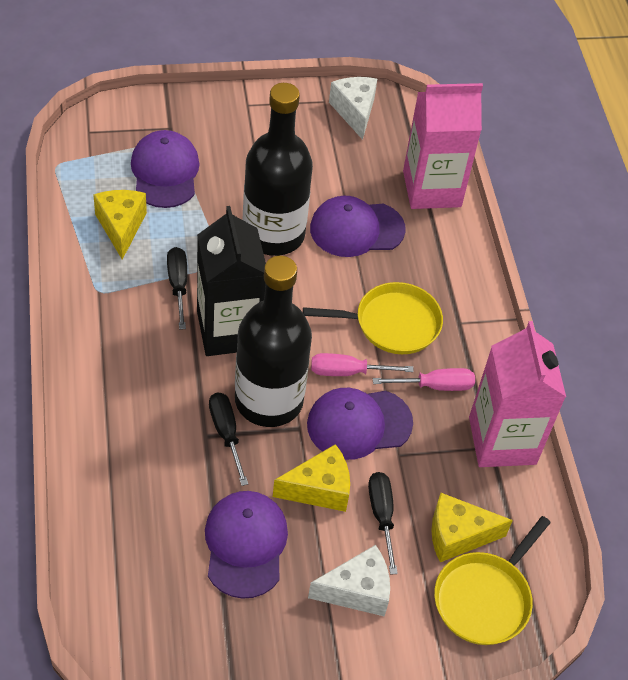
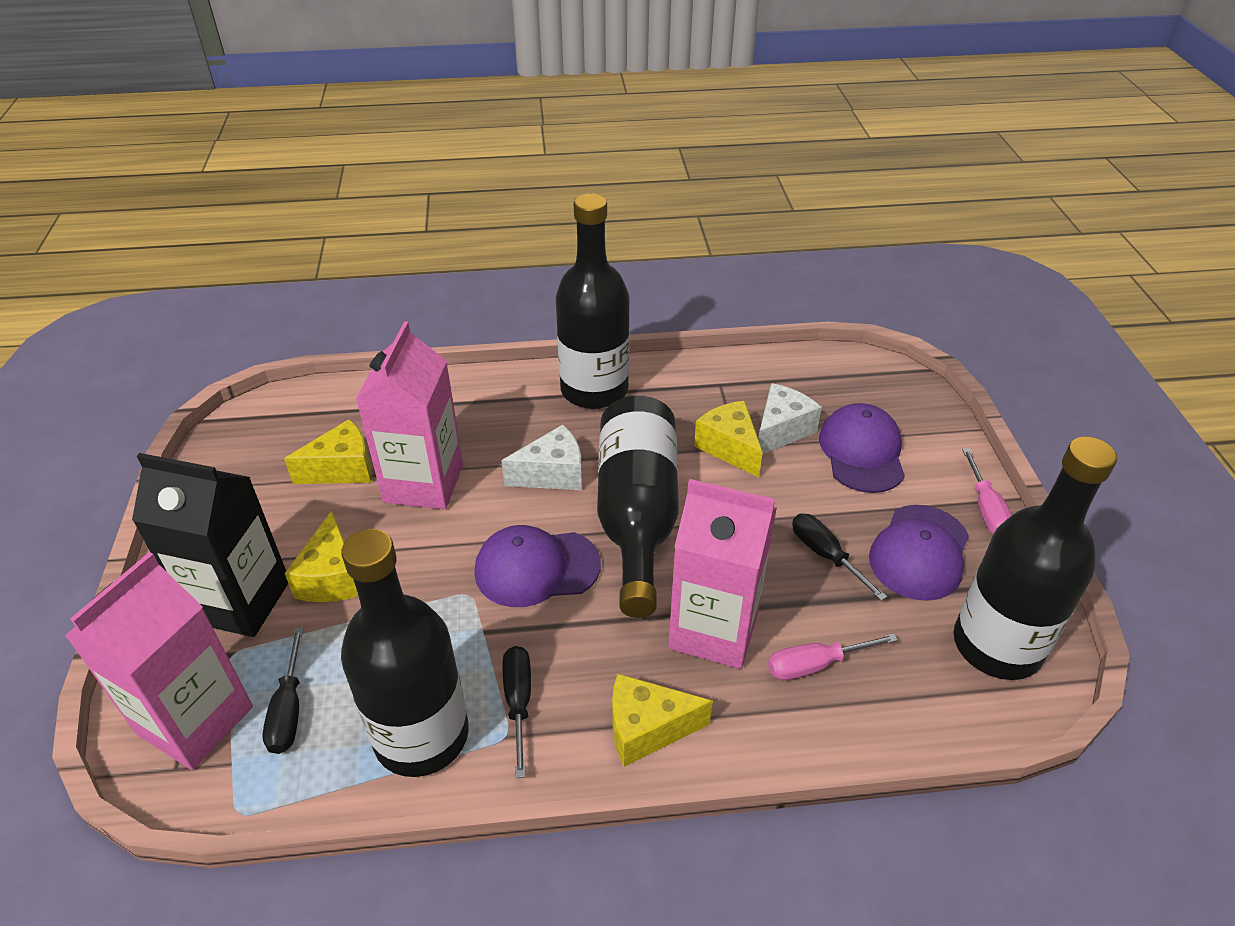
black bottle: [235,256,312,427] [243,83,313,256] = 2 -> [341,529,469,777] [556,193,630,409] [597,396,679,618] [953,436,1117,680] = 4
pink carton: [403,83,483,209] [469,321,566,467] = 2 -> [65,552,253,770] [356,321,463,510] [668,479,777,669] = 3
purple cap: [131,130,199,208] [205,491,288,599] [307,388,413,460] [310,196,406,257] = 4 -> [474,525,601,607] [819,403,905,493] [869,505,969,601] = 3
yellow cheese: [93,190,147,260] [273,444,350,512] [431,493,513,562] = 3 -> [284,419,372,484] [284,511,358,602] [612,673,713,767] [694,401,763,478] = 4
yellow pan: [303,282,443,354] [434,516,551,645] = 2 -> none = 0

